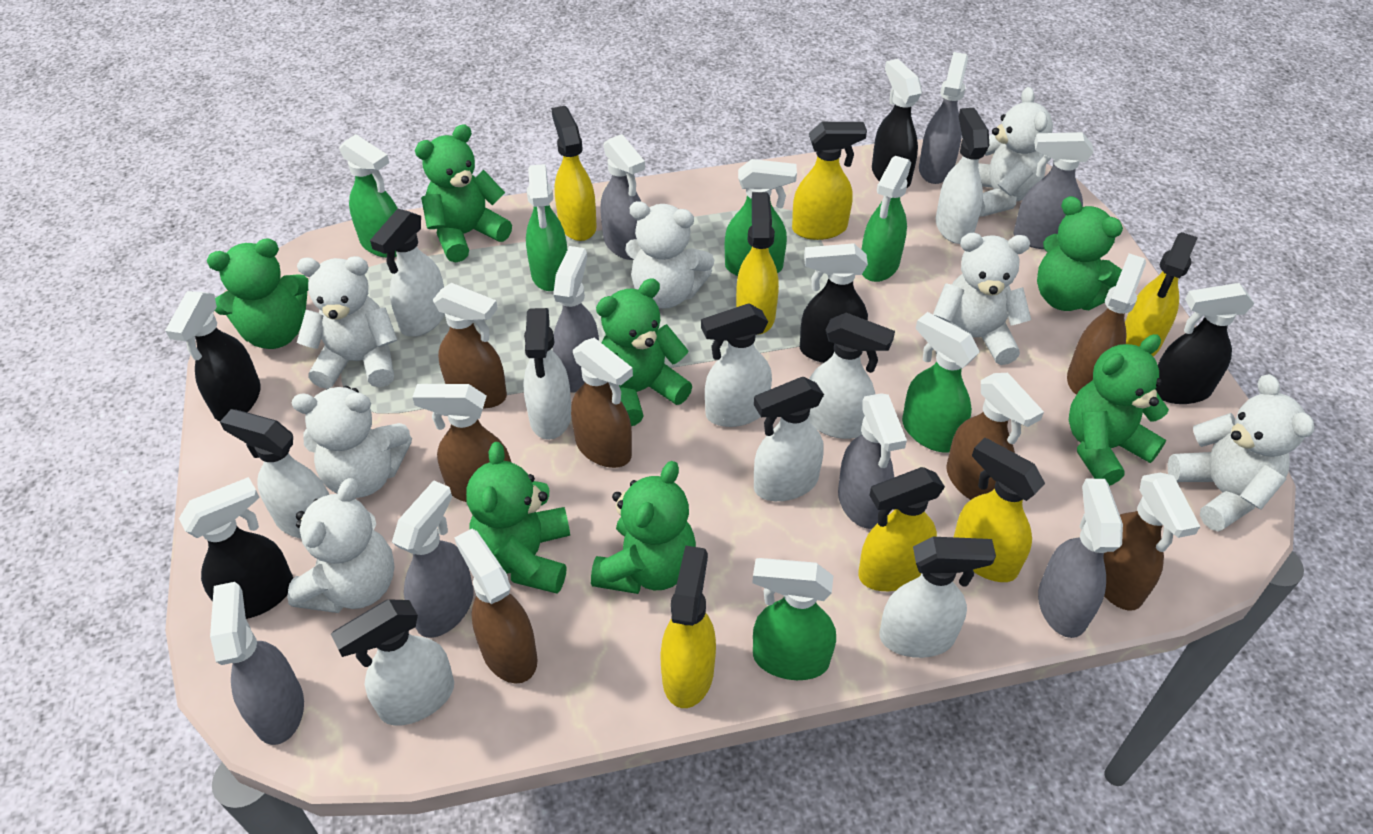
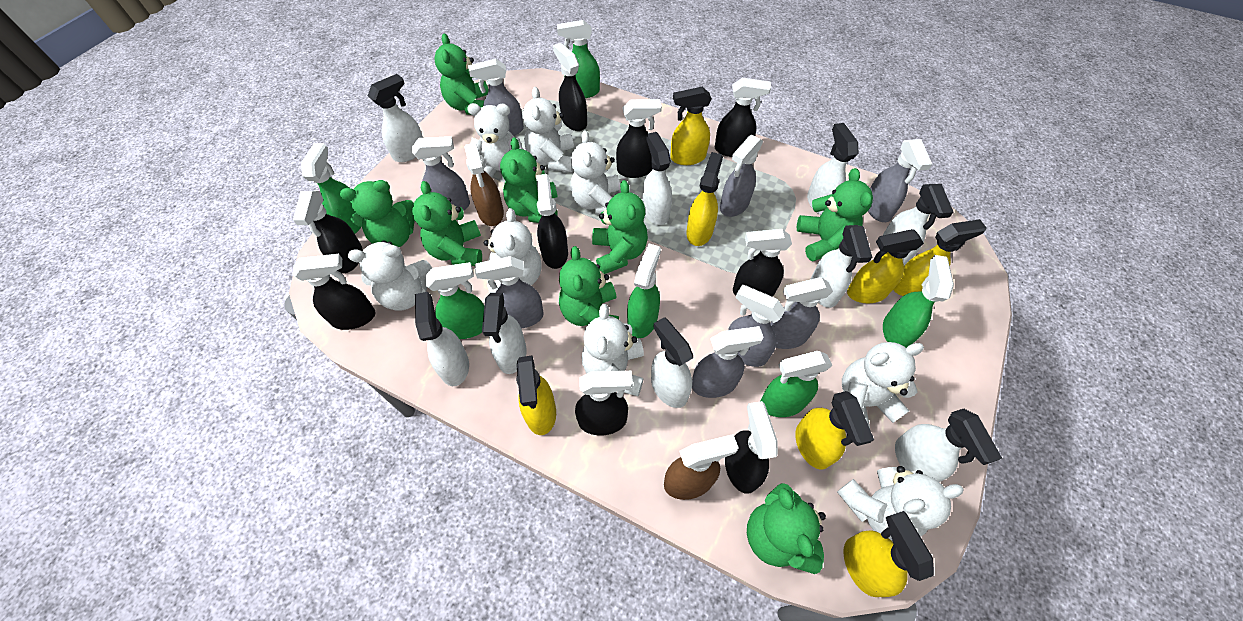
black spray bottle: [165,291,261,421] [179,477,293,619] [800,243,868,363] [872,59,922,188] [1156,283,1254,404] = 5 -> [293,191,363,274] [293,254,376,330] [536,174,568,269] [553,42,587,131] [575,371,633,435] [616,99,662,178] [715,78,771,157] [725,401,778,494] [733,229,792,297] = 9
brown spray bottle: [412,384,511,502] [433,283,507,408] [454,529,538,683] [571,338,633,468] [946,373,1044,500] [1067,254,1146,395] [1103,473,1200,611] = 7 -> [464,142,504,226] [664,434,739,500] = 2
green teddy bear: [207,238,309,349] [415,124,512,263] [466,442,570,594] [591,461,696,594] [596,278,692,426] [1037,196,1123,311] [1069,334,1169,486] = 7 -> [340,180,415,247] [412,181,482,266] [434,33,489,115] [500,137,558,223] [559,246,619,326] [592,180,648,274] [747,483,826,574] [797,168,873,261] = 8
white teddy bear: [287,478,395,613] [292,386,412,498] [297,256,397,389] [625,201,714,309] [933,233,1031,365] [978,87,1053,217] [1167,374,1314,532] = 7 -> [348,240,432,311] [467,103,523,178] [484,208,542,293] [522,87,574,172] [570,130,620,215] [582,304,644,396] [837,466,964,541] [842,342,924,428] = 8

